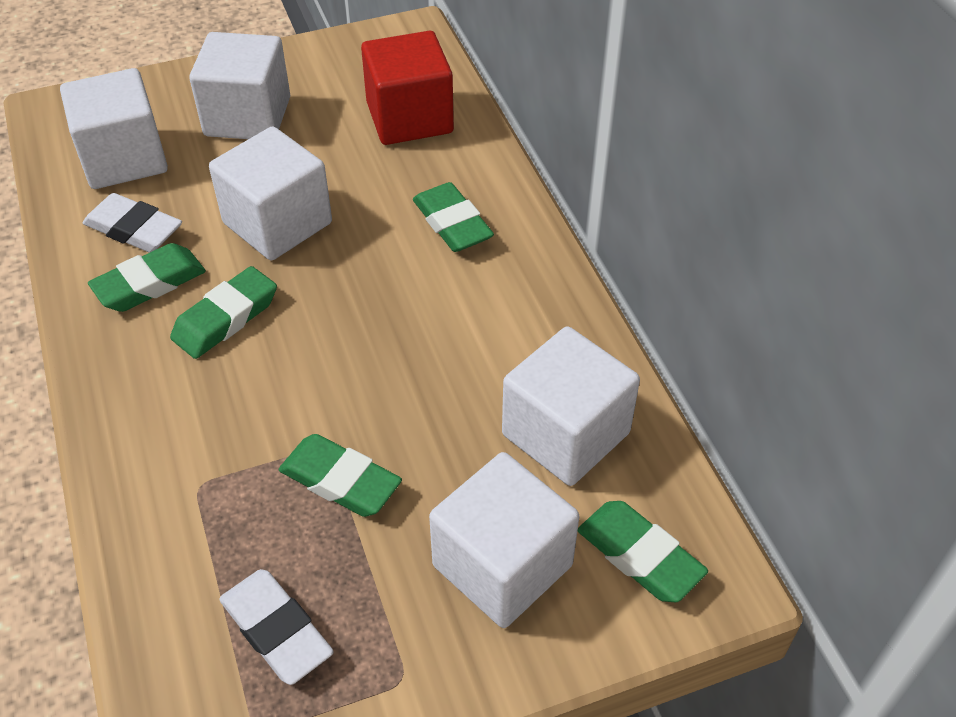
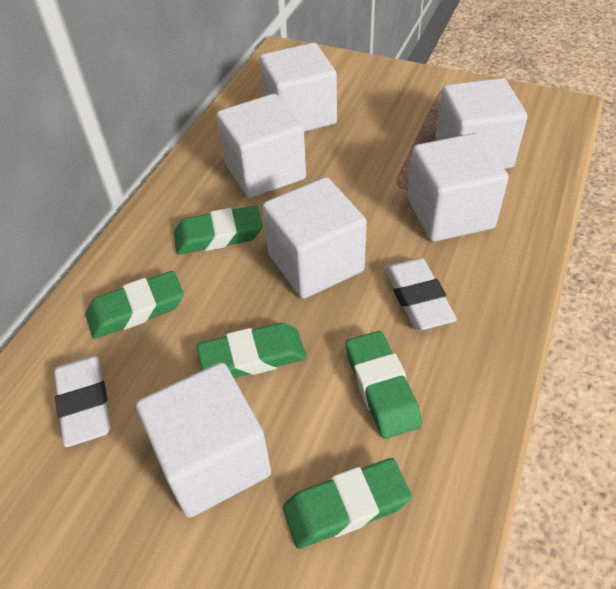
red cube: [361,30,454,145] = 1 -> none = 0
white cube: [60,68,168,189] [189,32,290,139] [209,126,332,261] [429,452,579,628] [502,326,640,486] = 5 -> [136,362,271,518] [217,94,306,198] [260,43,337,132] [262,177,367,299] [407,133,509,242] [436,78,527,169] = 6

